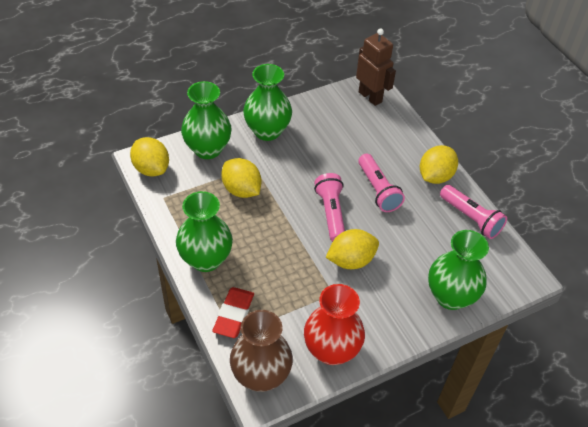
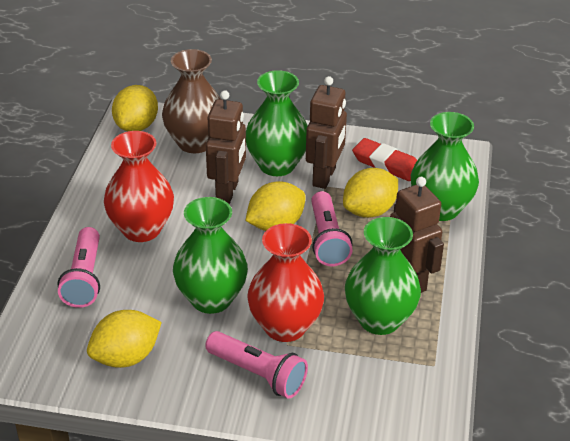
brown robot: [356,28,396,106] = 1 -> [206,90,246,204] [306,76,347,189] [390,177,444,293] = 3
red vase: [304,284,365,365] = 1 -> [104,131,174,242] [247,223,324,342] = 2

